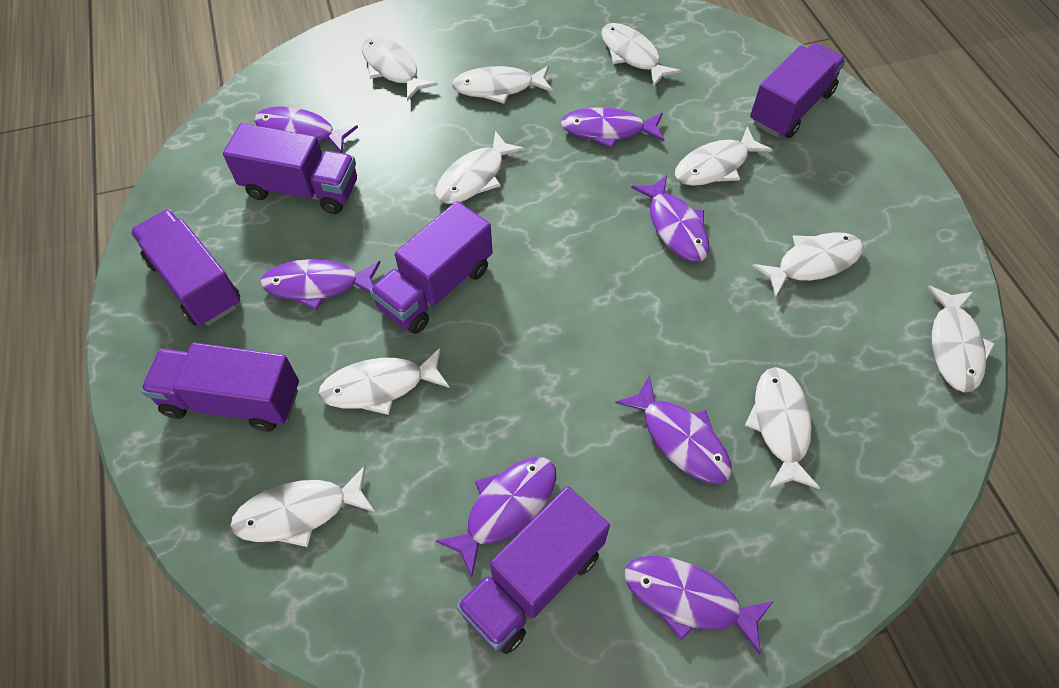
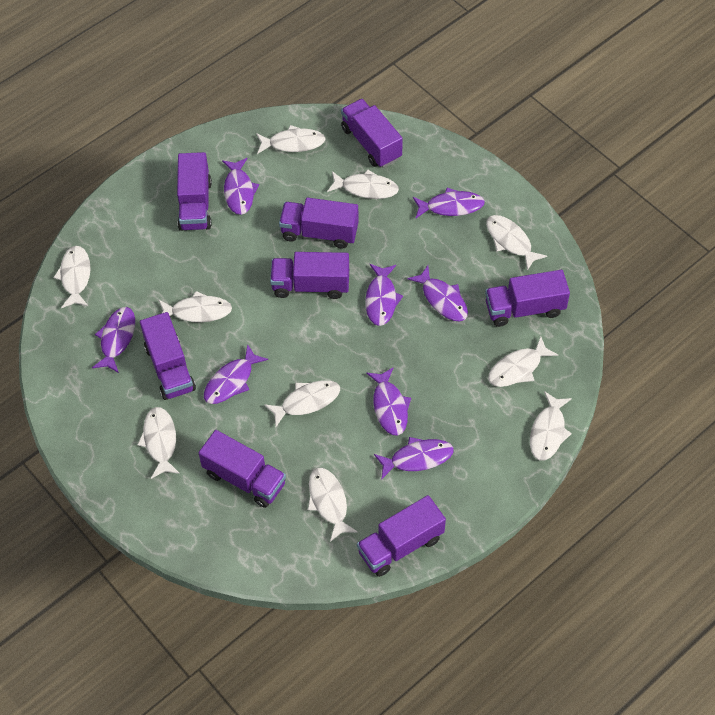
purple fish: [254,106,358,153] [260,259,380,310] [435,457,556,577] [560,107,664,148] [615,375,732,484] [625,556,774,654] [631,175,709,262] = 7 -> [92,307,135,373] [204,344,268,404] [222,158,259,215] [365,264,403,326] [366,367,411,435] [374,437,454,479] [407,265,468,321] [413,188,485,218] = 8
purple truck: [130,209,240,326] [141,343,299,432] [223,123,357,214] [369,201,493,334] [456,486,610,654] [750,43,846,138] = 6 -> [140,312,196,400] [177,152,212,231] [199,430,286,508] [270,252,349,299] [279,198,359,249] [341,99,403,168] [357,495,446,577] [485,270,570,327] = 8

